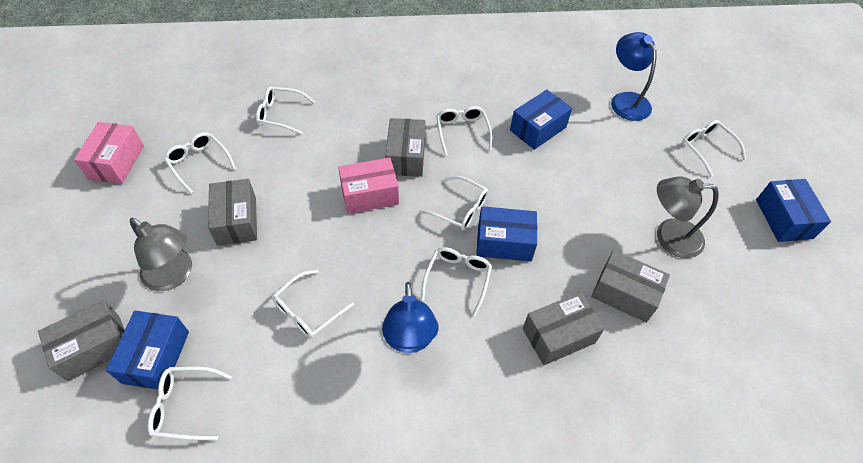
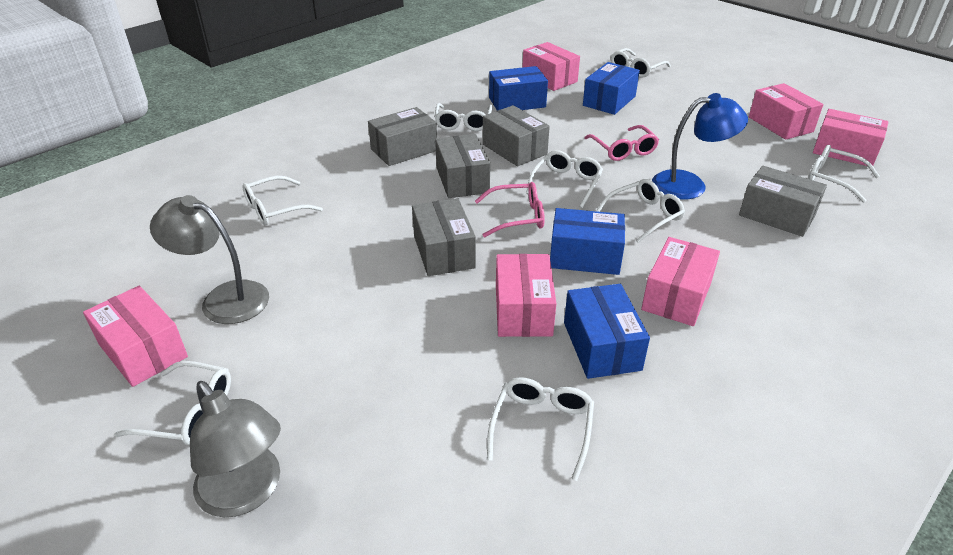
blue lamp: [382,282,439,353] [611,32,657,121] = 2 -> [652,93,748,199] = 1
pink box: [74,122,144,184] [338,158,399,214] = 2 -> [83,286,188,387] [496,254,556,337] [522,42,580,91] [641,237,720,326] [749,83,823,140] [813,109,889,166] = 6
pink glasses: none = 0 -> [475,182,545,237] [584,125,659,161] = 2

